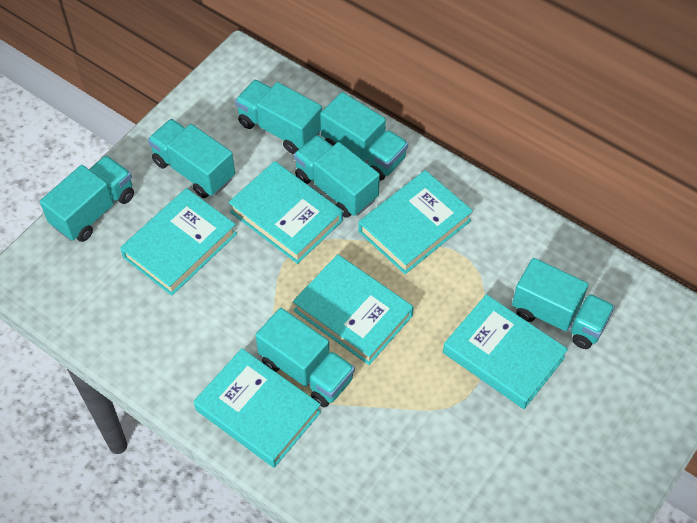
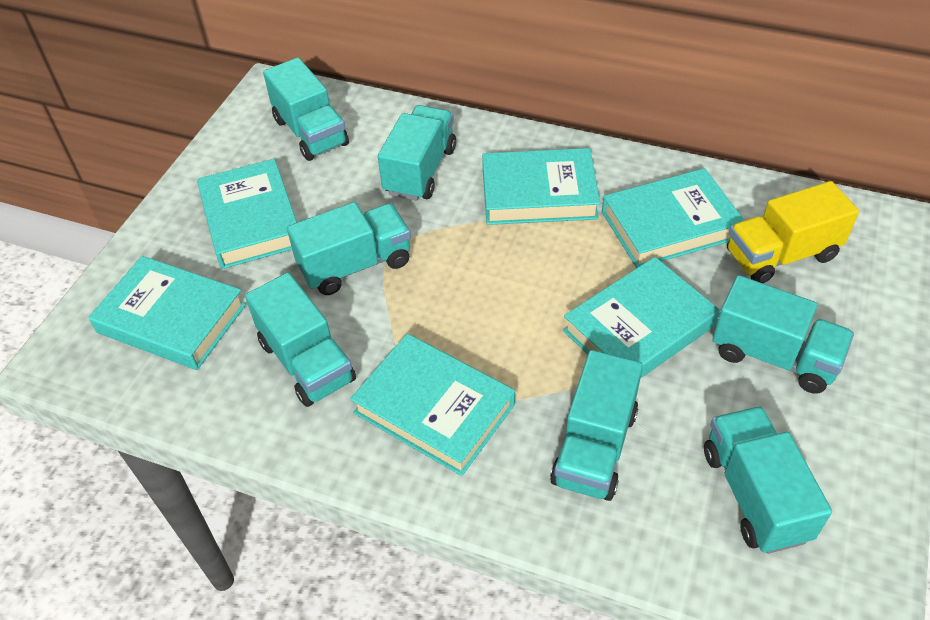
yellow truck: none = 0 -> [727,181,859,283] = 1

